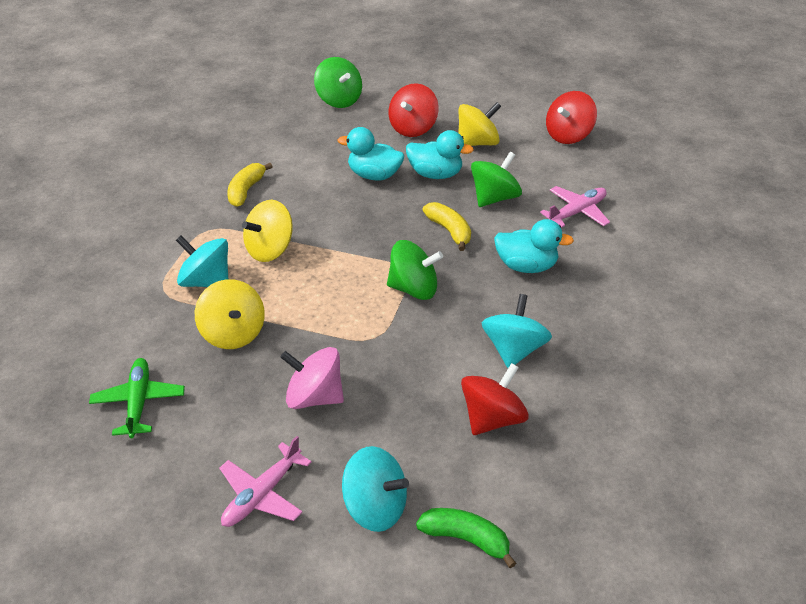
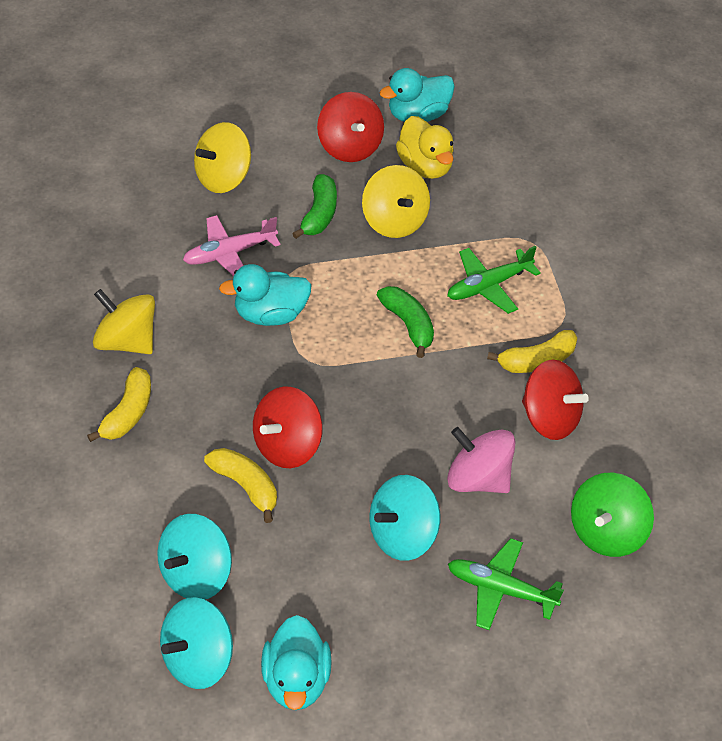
green banana: [416,508,516,568] = 1 -> [292,174,337,239] [377,286,434,358] = 2
green plane: [89,358,185,438] = 1 -> [447,246,541,314] [448,538,564,630] = 2
green spinning top: [314,57,362,108] [387,240,443,300] [471,152,522,207] = 3 -> [571,473,654,557] = 1
pink plane: [219,436,312,527] [540,186,610,228] = 2 -> [183,215,281,276] = 1
yellow banana: [227,163,273,207] [423,202,471,251] = 2 -> [87,367,151,442] [204,448,277,523] [487,330,577,373] = 3
yellow duck: none = 0 -> [396,116,454,179] = 1

